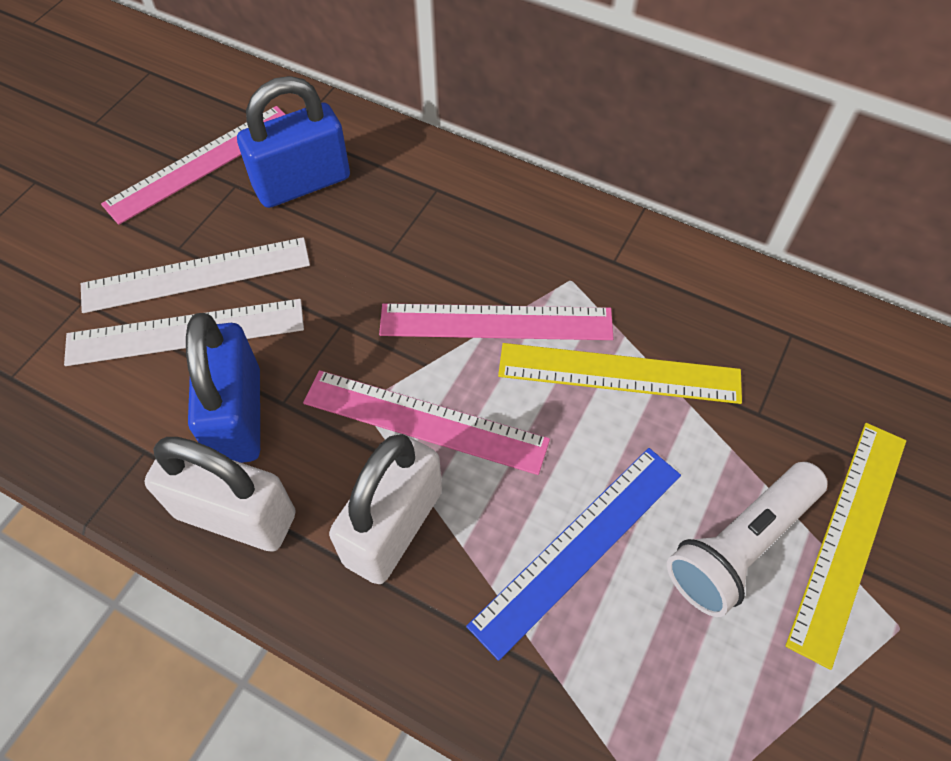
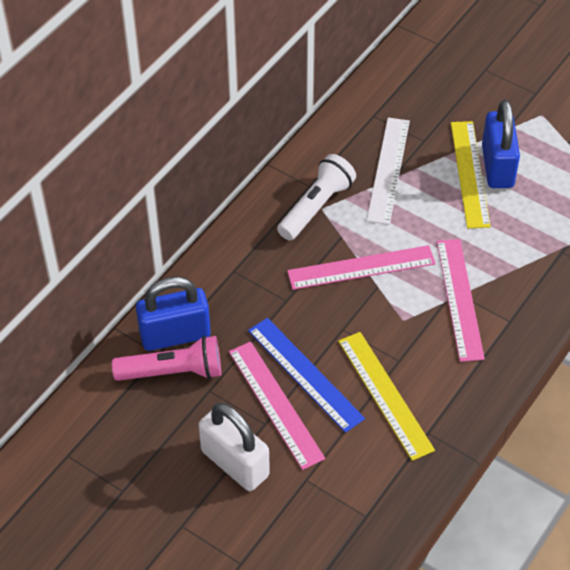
pink flashlight: none = 0 -> [112,336,221,381] = 1
white padlock: [145,437,296,552] [329,433,442,584] = 2 -> [198,403,270,491] = 1
white ruler: [64,299,304,366] [81,237,310,313] = 2 -> [366,118,410,225] = 1

